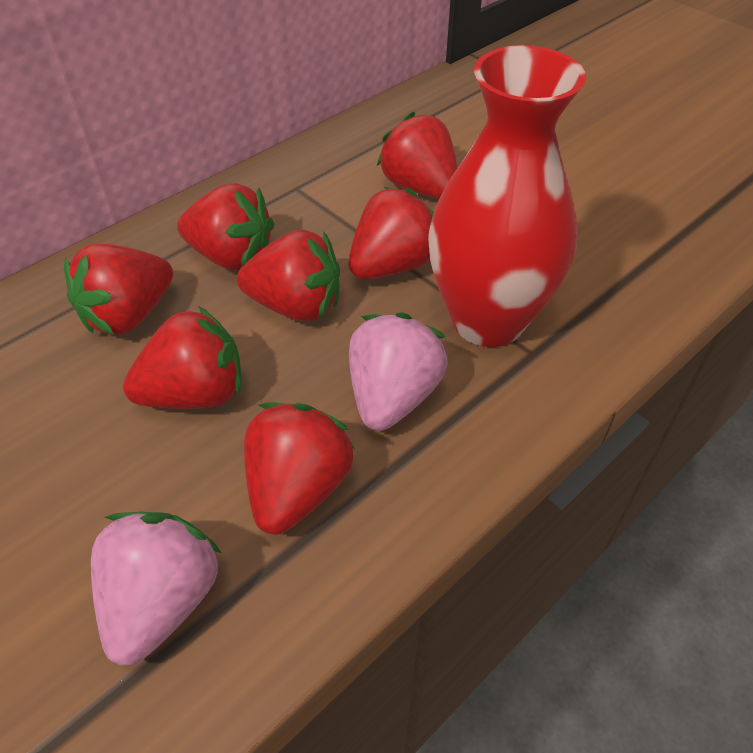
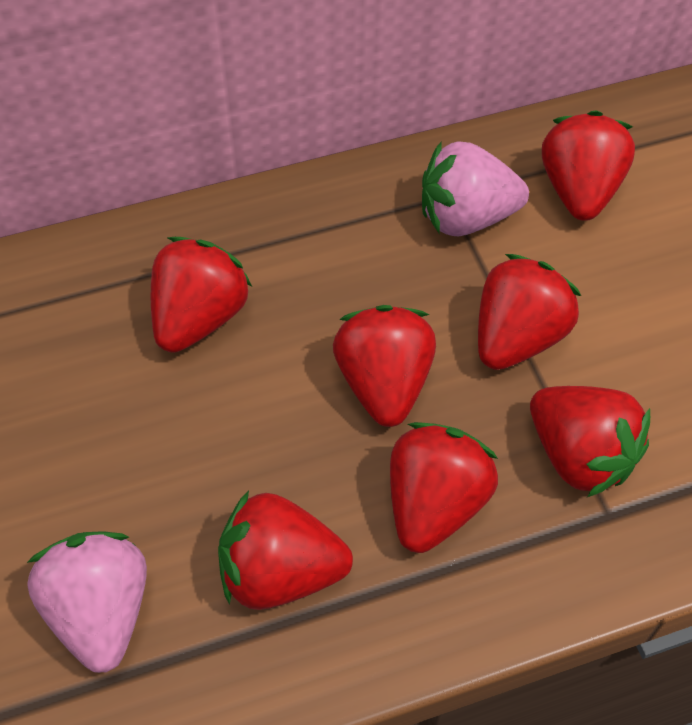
red vase: [428,45,586,347] = 1 -> none = 0

